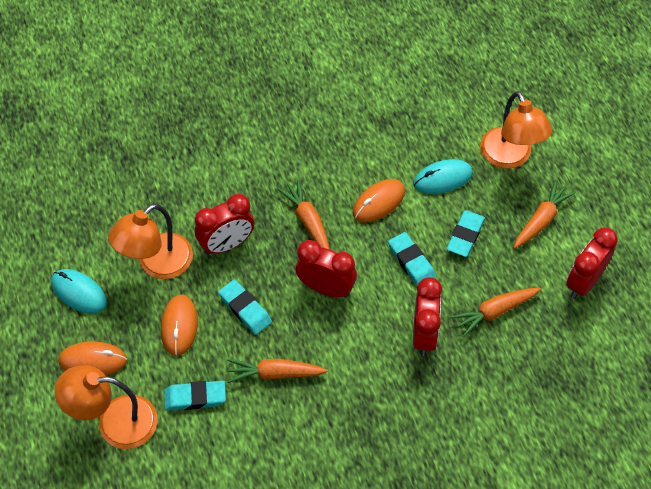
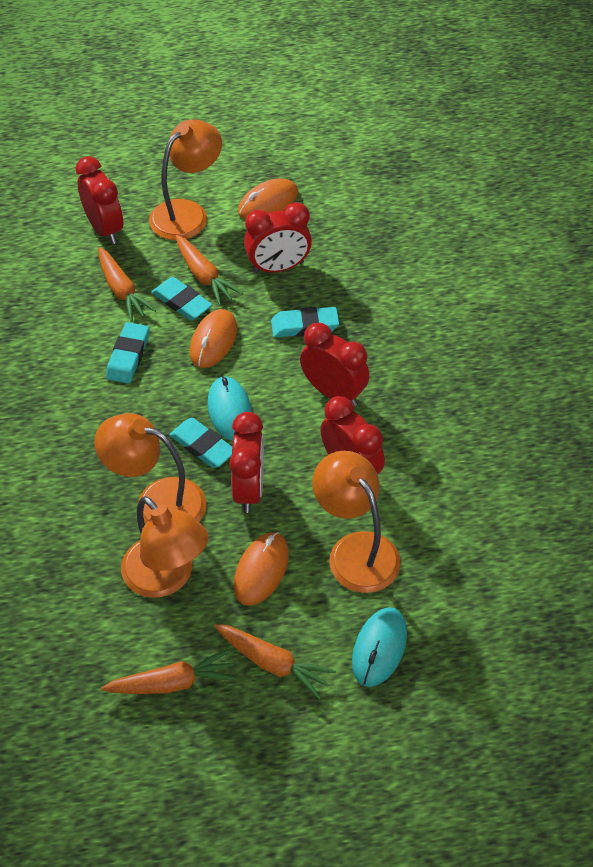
orange lamp: [55,365,158,449] [108,204,193,279] [480,91,552,168] = 3 -> [94,413,206,524] [121,496,208,598] [149,119,222,240] [312,451,401,593] = 4
red clock: [195,194,254,255] [295,240,357,298] [413,277,442,356] [566,228,618,299] = 4 -> [76,156,123,244] [229,412,264,513] [244,202,312,274] [300,323,370,406] [320,396,385,475] = 5

